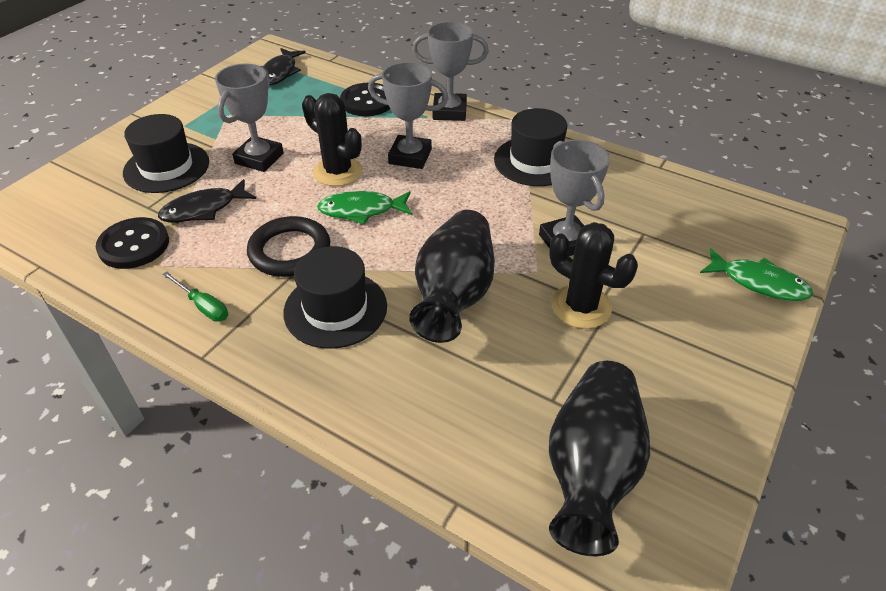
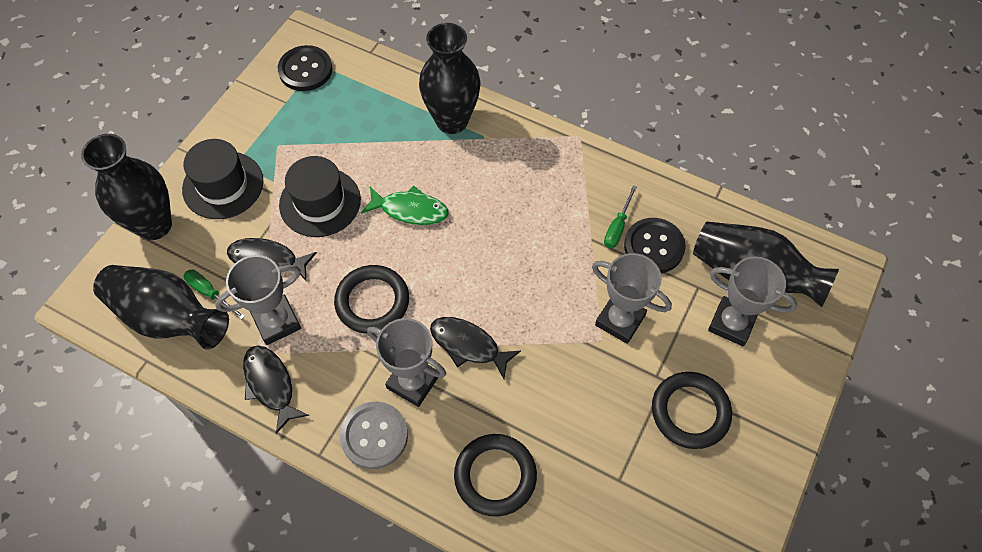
black cactus: [302,93,363,186] [549,222,638,329] = 2 -> none = 0
black fish: [158,179,256,223] [263,48,306,86] = 2 -> [227,238,317,280] [243,345,309,434] [430,317,521,379] = 3
black hat: [123,114,209,193] [283,246,387,349] [494,108,568,186] = 3 -> [182,139,263,219] [279,156,361,237] = 2
black ring: [247,216,330,277] = 1 -> [334,265,409,334] [454,434,537,517] [652,372,732,449] = 3
black vase: [409,210,495,343] [549,361,650,556] = 2 -> [81,134,172,240] [93,265,229,350] [419,23,481,134] [693,221,839,308] = 4
green fish: [317,191,412,224] [700,248,813,301] = 2 -> [361,185,449,225] = 1
green screwdriver: [162,272,228,322] = 1 -> [184,270,245,319] [604,185,637,248] = 2
grey button: none = 0 -> [340,401,408,469] = 1

